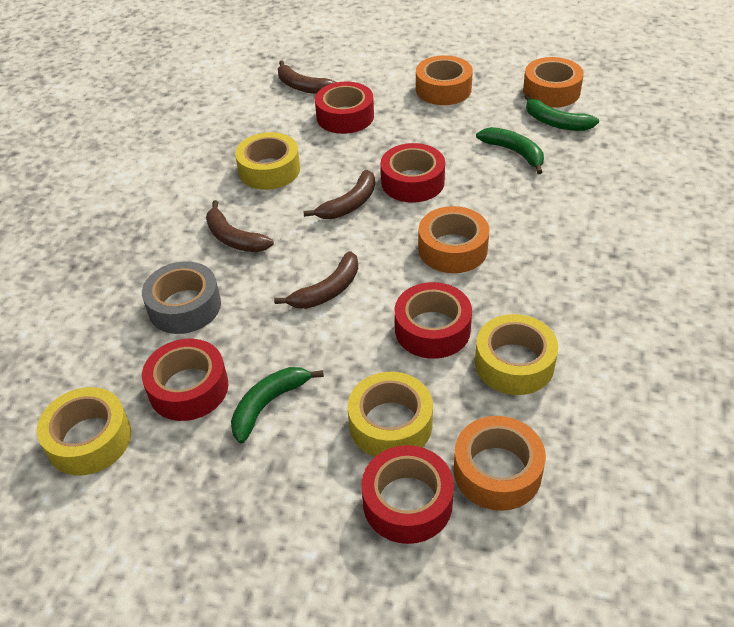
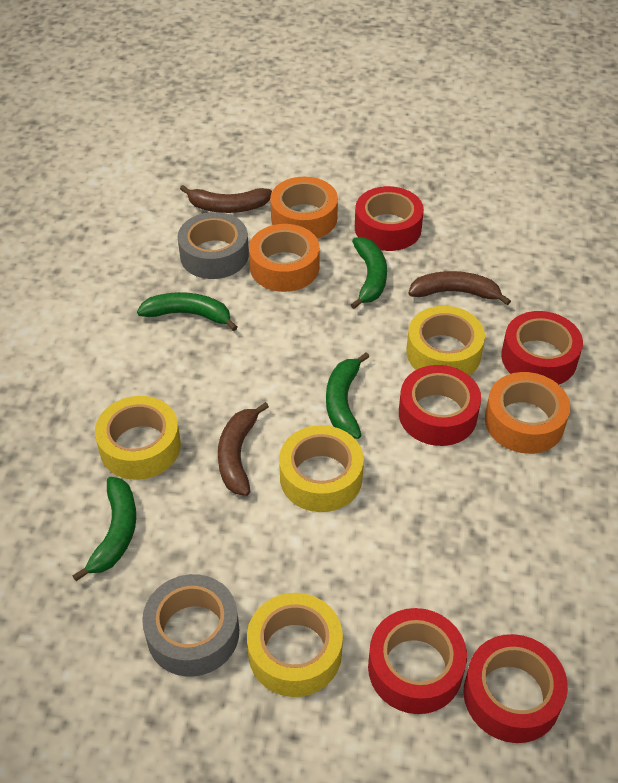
brown banana: [206,200,274,252] [274,251,358,309] [278,60,336,94] [303,170,375,219] = 4 -> [180,185,272,213] [218,402,269,496] [408,271,511,305] = 3
green banana: [231,367,324,444] [476,127,544,174] [524,94,599,131] = 3 -> [72,477,136,581] [137,292,238,331] [326,352,369,439] [351,237,387,309] = 4
grey tape: [142,261,221,334] = 1 -> [142,574,239,677] [178,212,249,279] = 2
orange tape: [416,55,473,105] [418,206,490,273] [454,416,546,511] [523,57,584,108] = 4 -> [249,224,320,292] [270,177,338,239] [485,372,570,454] = 3

